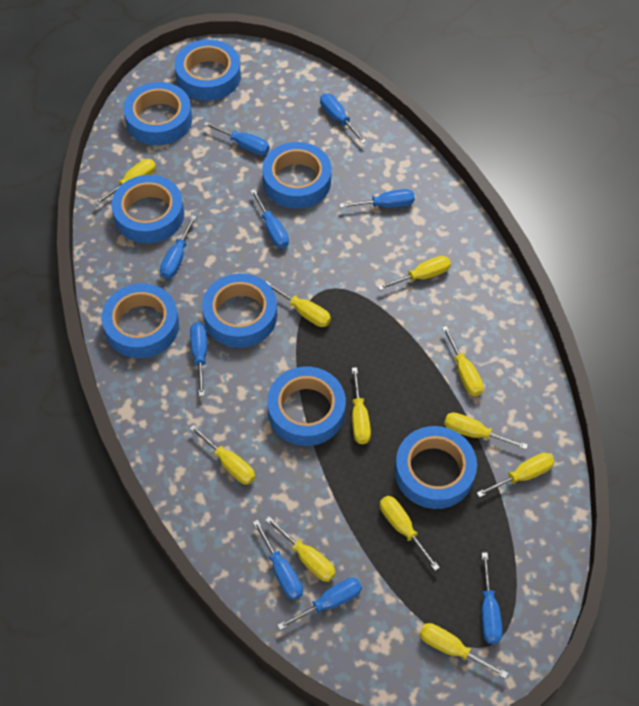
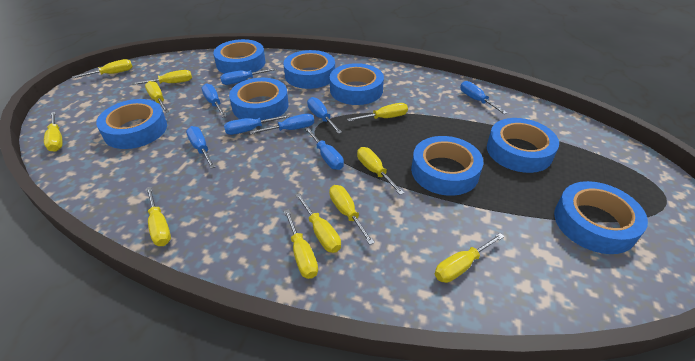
blue screwdriver: [160,215,196,279] [190,322,207,396] [203,122,270,155] [250,189,289,248] [253,520,303,600] [277,578,362,630] [320,94,366,144] [339,189,415,208] [481,553,502,644] = 9 -> [186,126,215,169] [201,84,226,117] [220,68,276,85] [224,114,290,135] [249,114,314,134] [305,128,344,170] [307,97,342,134] [460,81,507,114] = 8

